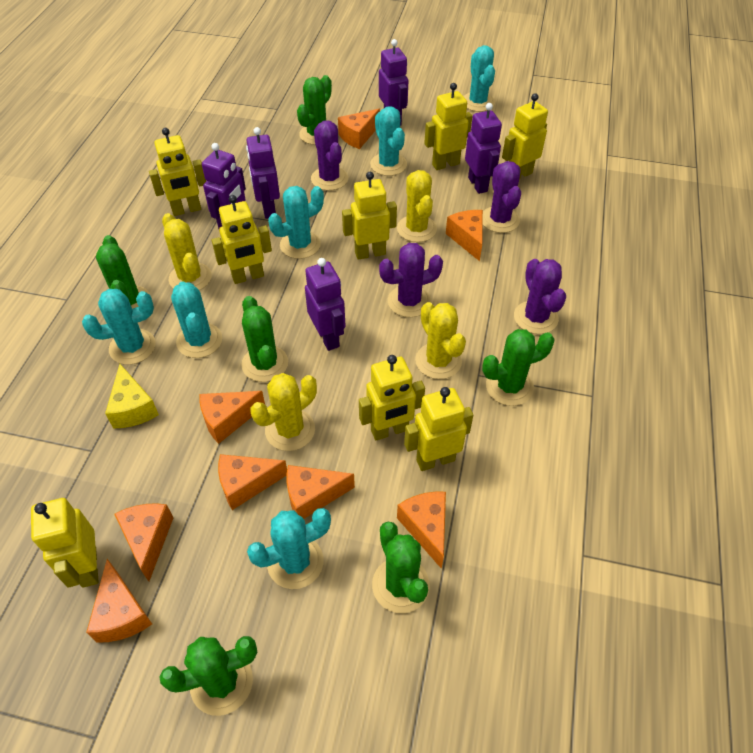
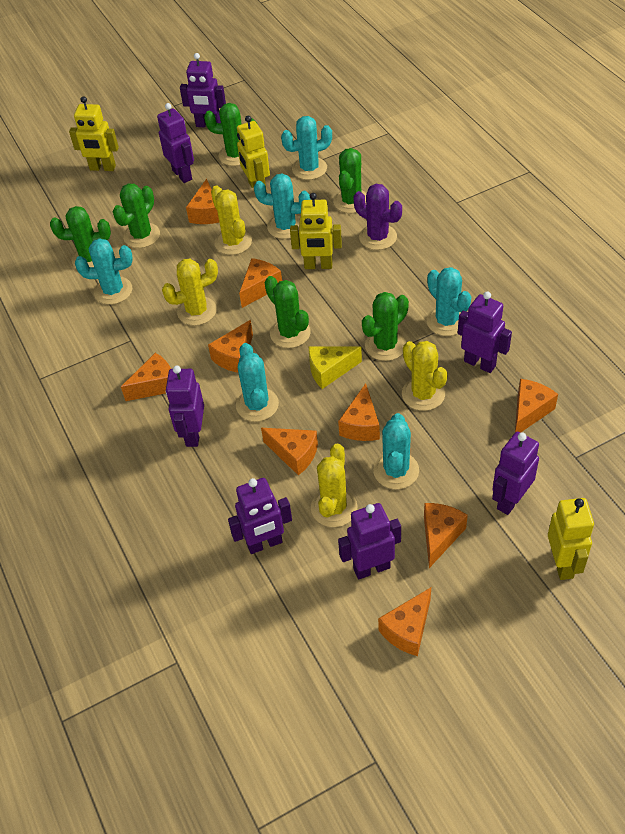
orange cheese: [86,559,152,643] [114,503,174,581] [199,391,265,444] [218,454,287,510] [286,465,355,519] [338,109,380,149] [397,492,446,569] [446,210,483,261] = 8 -> [121,353,171,401] [186,179,219,224] [208,320,253,373] [239,258,282,308] [261,428,318,475] [338,383,380,441] [378,588,431,656] [424,503,468,568] [515,379,558,433] = 9
purple cactus: [311,121,348,190] [379,243,443,317] [483,161,521,233] [514,259,566,334] = 4 -> [354,184,402,250] = 1
purple robot: [202,143,246,229] [246,127,280,219] [305,258,346,351] [379,39,408,126] [465,103,502,194] = 5 -> [157,103,194,183] [166,365,204,447] [180,53,226,127] [228,478,292,554] [338,503,401,579] [458,292,512,373] [492,432,539,515] = 7
yellow robot: [31,498,98,588] [149,128,206,216] [212,195,272,284] [342,172,397,260] [359,355,425,440] [404,387,473,471] [424,83,472,170] [502,93,548,179] = 8 -> [69,96,119,171] [237,115,270,192] [290,193,342,269] [548,498,594,580] = 4

